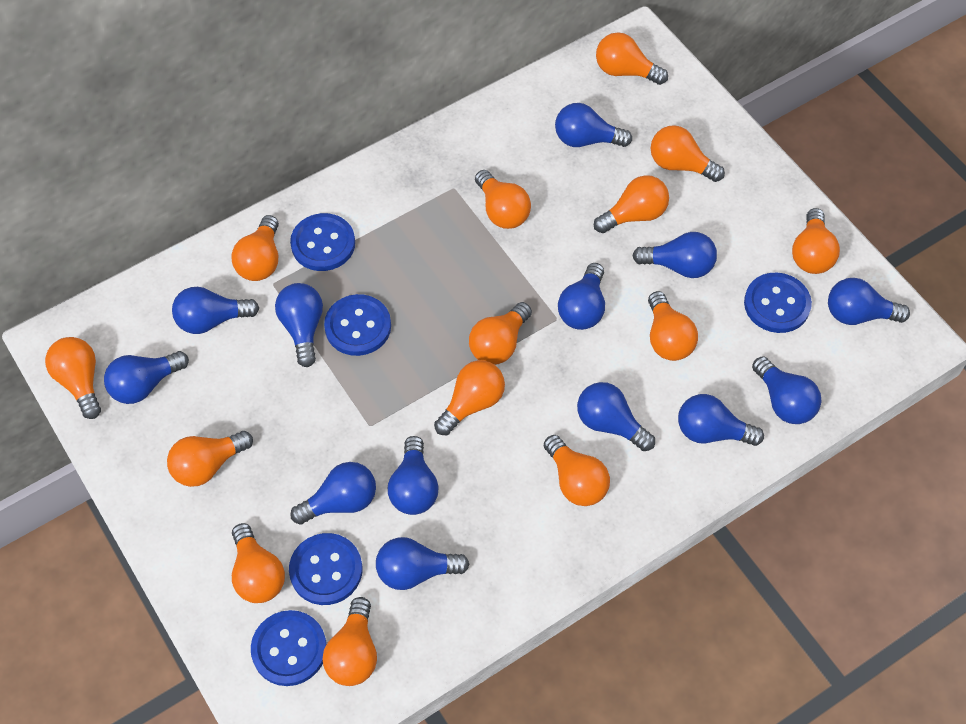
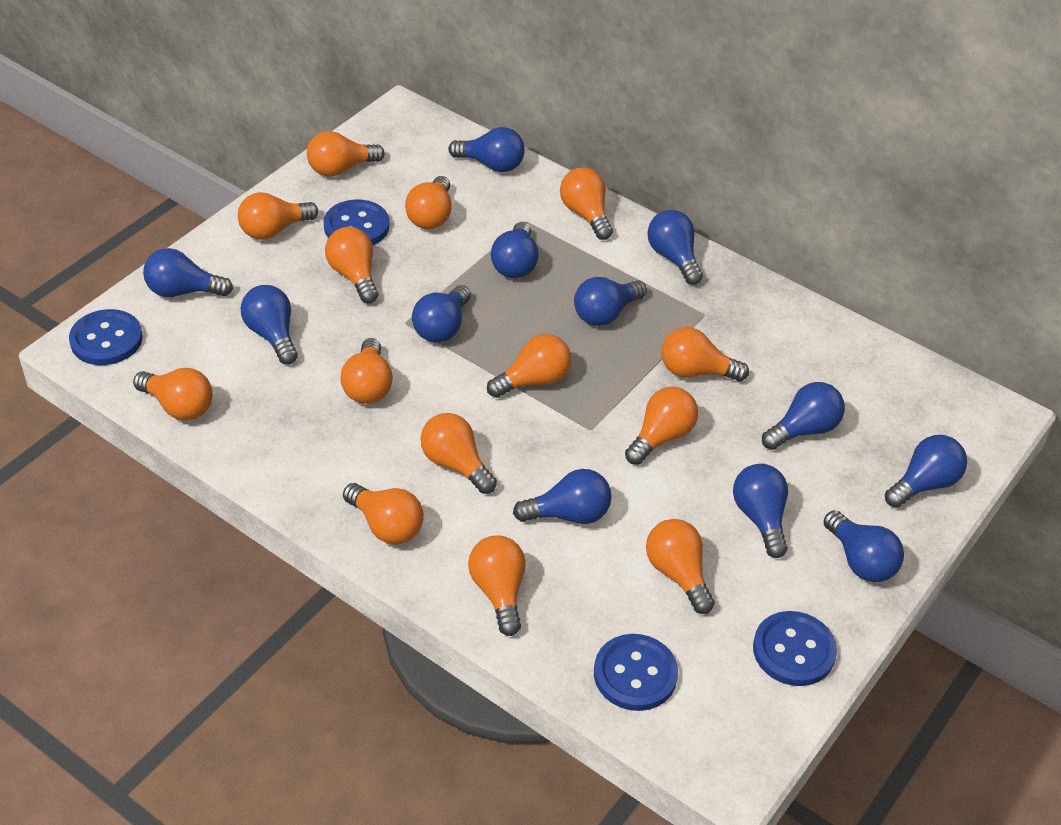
blue button: [251,610,327,686] [289,533,363,605] [290,213,355,271] [324,294,391,356] [744,273,812,333] = 5 -> [69,309,143,365] [324,200,389,246] [594,634,678,711] [753,611,837,686] = 4
blue light bulb: [104,351,189,404] [172,287,259,334] [275,283,323,367] [290,462,376,525] [376,537,469,590] [388,436,439,515] [555,103,632,147] [558,263,605,330] [577,382,655,451] [632,232,717,278] [678,394,764,446] [752,356,821,424] [828,278,910,325] = 13 -> [143,248,233,297] [241,285,298,364] [412,285,471,343] [448,127,525,172] [491,222,539,278] [513,469,612,524] [574,277,647,326] [647,210,703,285] [733,464,788,558] [762,382,845,450] [823,510,904,582] [885,435,967,508] = 12

